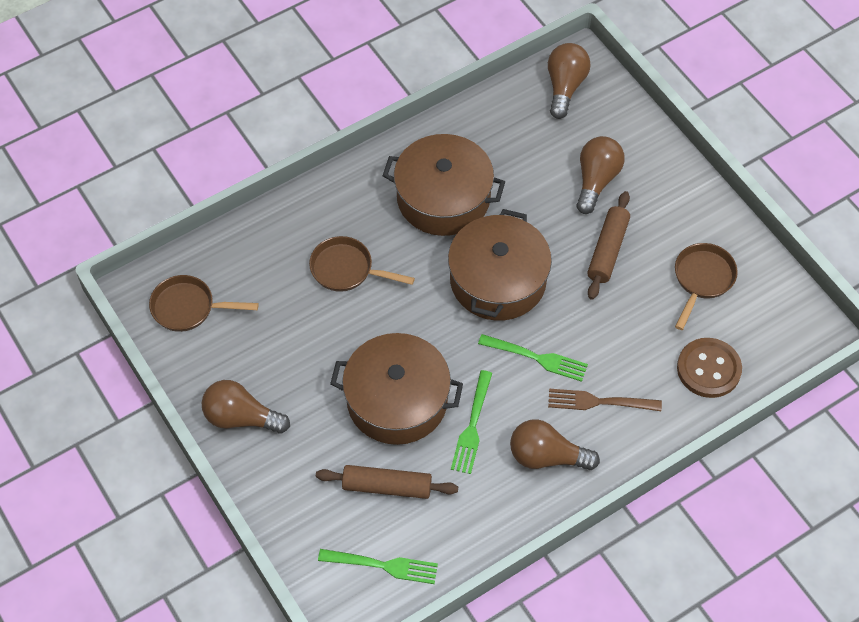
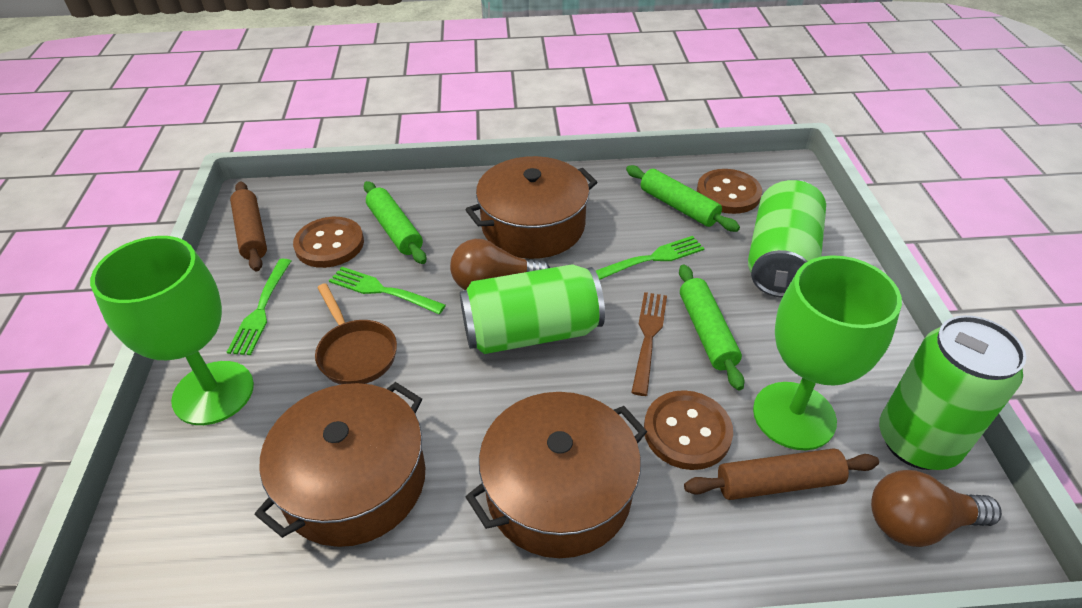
brown button: [677,338,742,398] = 1 -> [293,217,364,268] [644,390,733,470] [697,169,762,214] = 3
brown light bulb: [202,380,290,434] [510,419,600,470] [548,43,591,119] [576,136,625,214] = 4 -> [450,239,550,290] [871,470,1002,547] = 2
brown pan: [149,275,259,332] [309,236,415,292] [675,243,738,330] = 3 -> [315,283,397,385] = 1
green can: none = 0 -> [460,264,605,354] [748,180,826,298] [879,315,1026,470] = 3
green goblet: none = 0 -> [90,236,254,425] [753,255,902,450] = 2
green rolling pin: none = 0 -> [364,181,426,264] [626,165,740,232] [679,264,744,390] = 3

